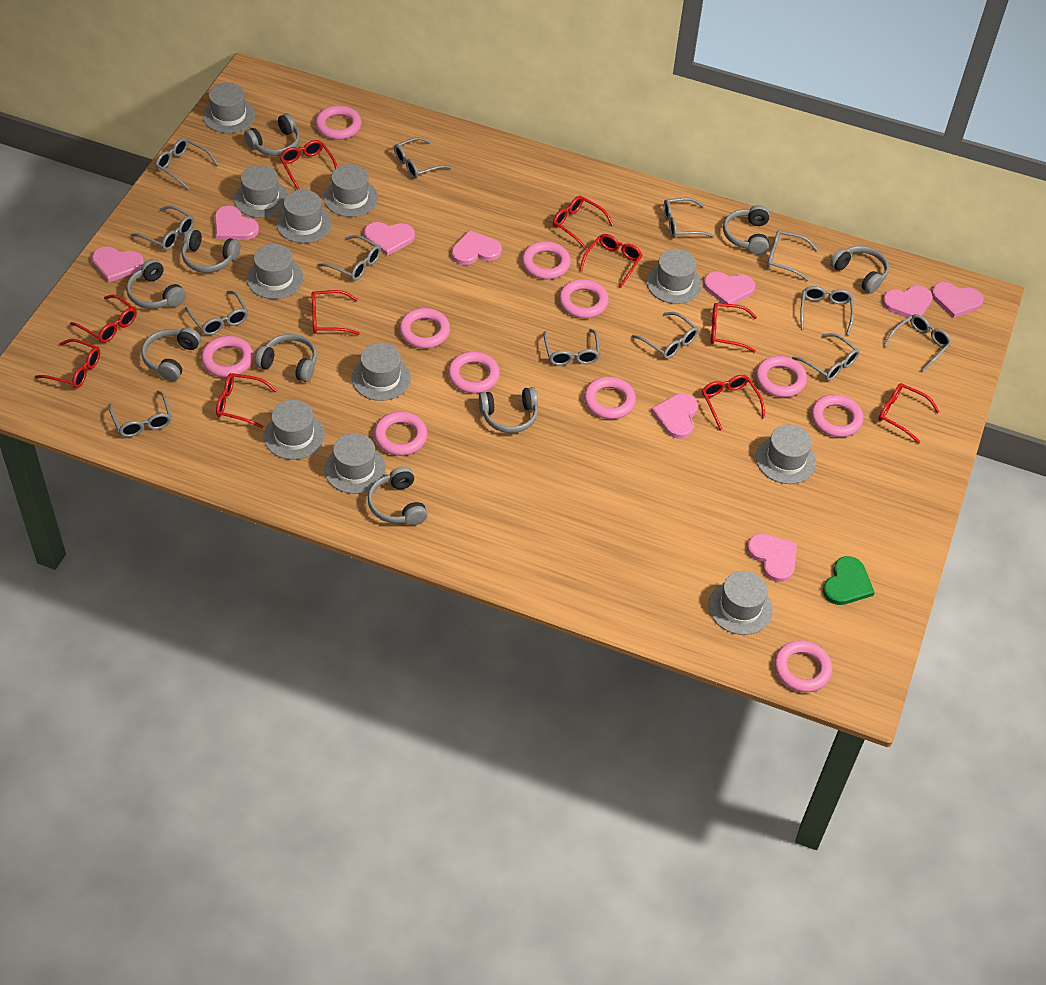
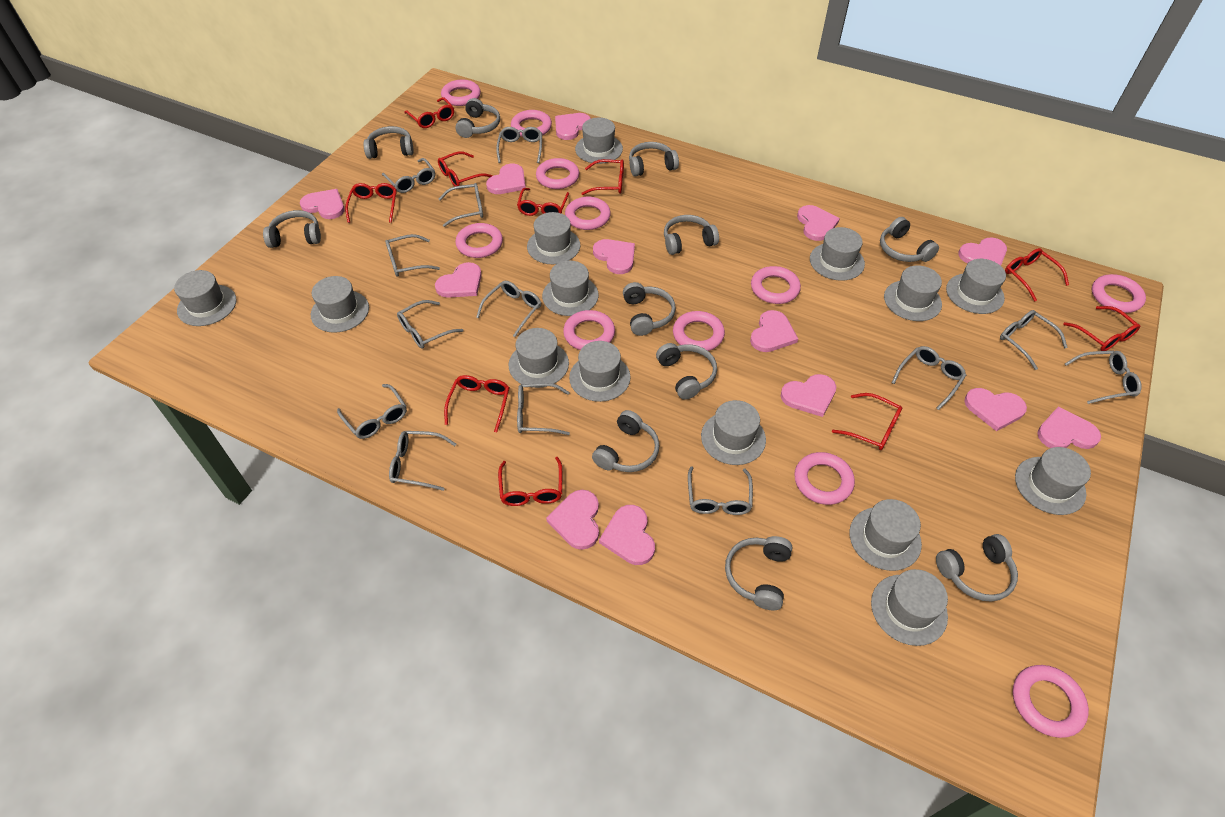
green heart: [823,556,875,605] = 1 -> none = 0
grey hat: [203,83,255,133] [234,165,288,218] [247,244,304,299] [264,400,325,460] [276,190,332,243] [324,164,378,217] [324,433,386,494] [352,343,411,401] [646,249,702,304] [708,571,773,635] [756,425,816,484] = 11 -> [174,270,237,326] [311,276,369,333] [509,328,569,388] [527,212,580,264] [542,261,599,316] [569,341,631,402] [575,117,623,164] [701,400,766,465] [810,227,865,281] [849,499,922,571] [871,569,948,646] [884,265,942,321] [946,259,1006,314] [1015,447,1091,515] = 14
grey headphones: [126,259,186,309] [141,327,201,381] [182,228,240,273] [244,113,300,156] [255,334,317,382] [368,466,428,525] [479,387,538,433] [723,205,769,255] [830,246,889,294] = 9 -> [263,210,321,248] [363,126,414,159] [456,98,500,138] [592,410,660,472] [623,282,676,336] [629,142,679,176] [656,343,717,400] [664,215,719,255] [725,536,792,610] [880,217,939,262] [936,534,1018,602] = 11
pink heart: [92,247,144,282] [214,206,259,240] [364,222,415,256] [452,230,502,265] [651,393,698,439] [703,271,755,304] [747,534,797,582] [882,286,933,318] [931,282,984,318] = 9 -> [300,189,345,219] [435,262,482,298] [486,164,526,194] [546,490,599,550] [555,113,591,140] [593,239,635,274] [599,505,655,565] [750,310,798,352] [781,374,836,417] [797,205,840,241] [958,237,1007,266] [965,388,1027,431] [1037,407,1101,449] = 13

